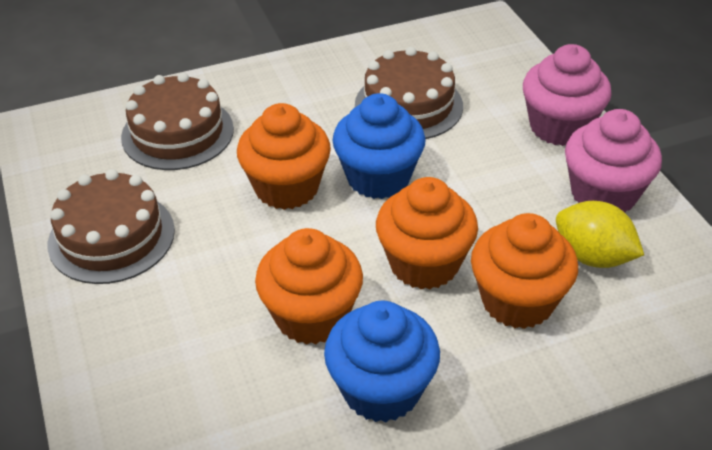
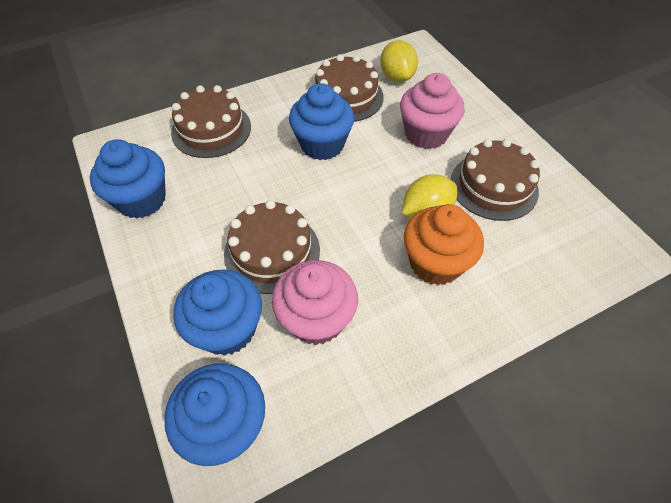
blue cupcake: [324,300,440,422] [333,93,426,199] = 2 -> [90,139,166,219] [164,363,265,466] [173,269,262,356] [289,83,354,160] = 4
brown cake: [48,169,175,284] [121,73,234,170] [355,47,463,139] = 3 -> [171,85,251,158] [224,200,320,294] [314,54,384,122] [451,139,540,221] = 4
orange cupcake: [237,103,331,210] [255,228,363,345] [376,177,478,289] [471,213,578,329] = 4 -> [404,204,484,285] = 1
yellow lemon: [556,201,644,268] = 1 -> [380,40,418,82] [402,174,457,218] = 2

